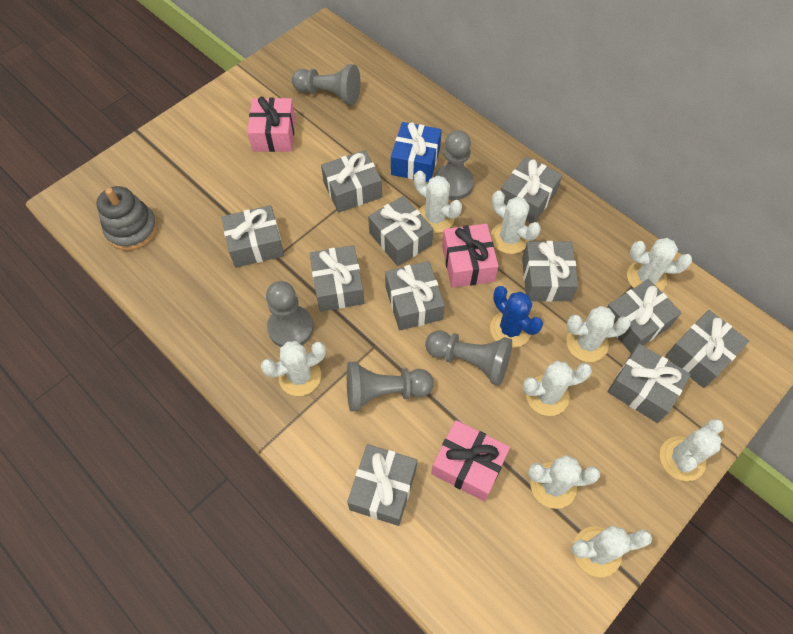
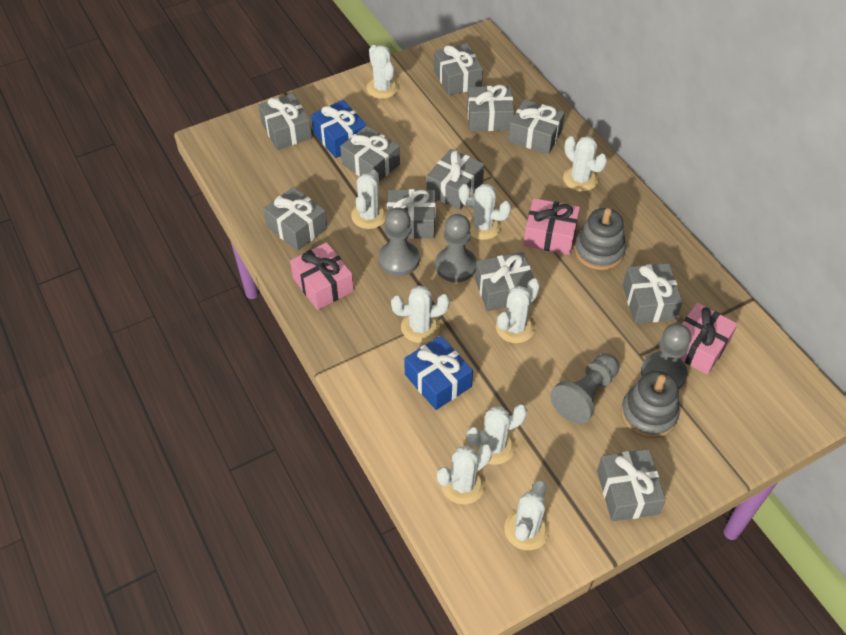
blue cactus: [490,286,543,348] = 1 -> none = 0
blue gift: [391,122,442,182] = 1 -> [311,100,367,158] [404,336,473,410] = 2
grey pawn: [266,281,314,347] [292,64,360,105] [347,362,434,412] [425,331,512,386] [434,130,474,200] = 5 -> [378,208,420,276] [435,214,477,282] [551,354,619,424] [641,323,691,390] = 4
grey stacking toy: [96,186,158,251] = 1 -> [574,208,626,270] [621,371,680,438] = 2

